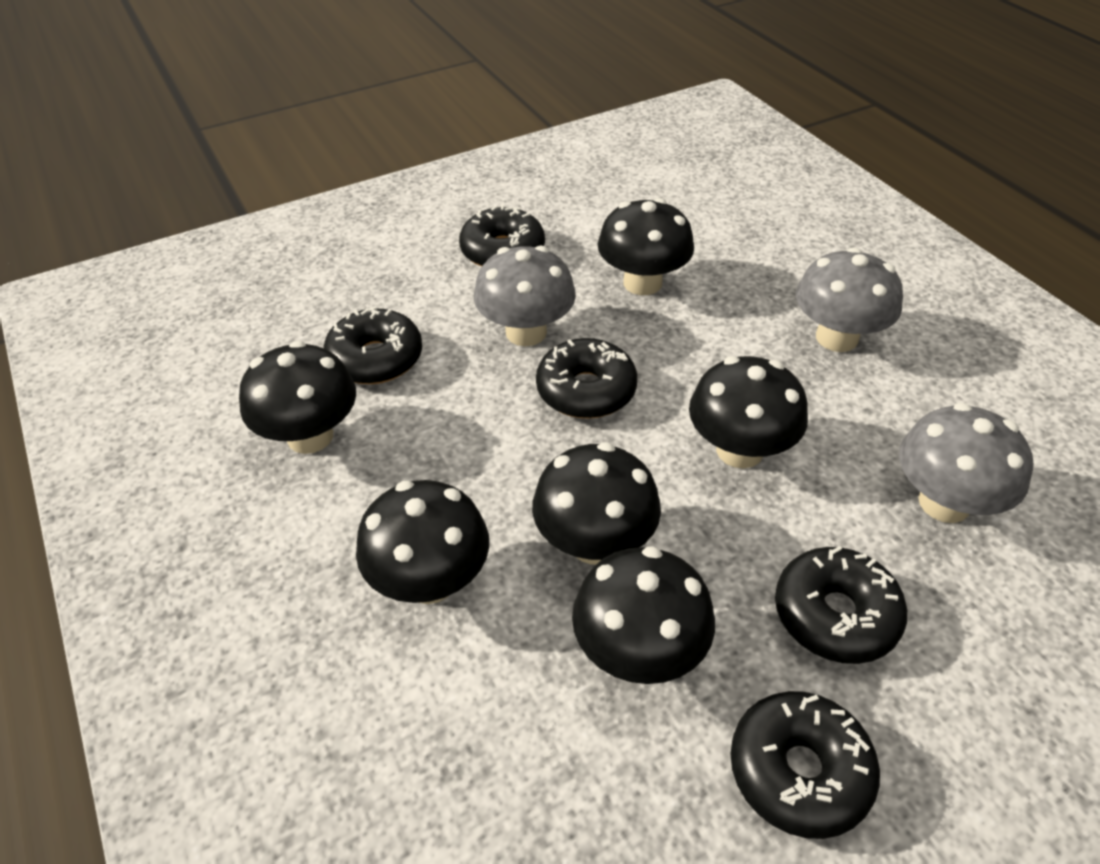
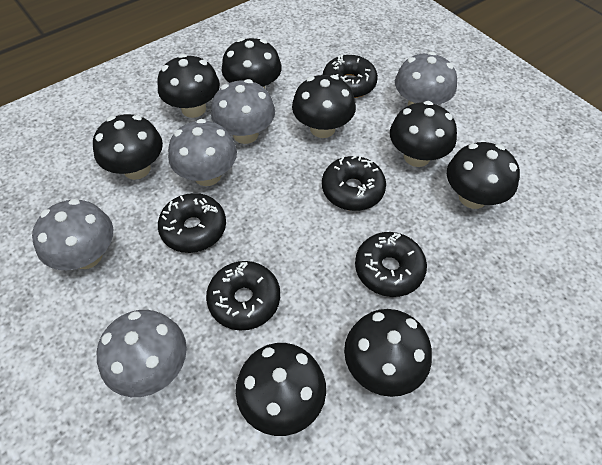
black mushroom: [239,341,356,454] [356,480,489,604] [532,442,661,565] [572,546,715,684] [598,198,694,295] [689,356,808,469] = 6 -> [93,114,163,180] [157,54,220,118] [222,38,282,89] [236,343,326,436] [292,75,356,138] [344,309,432,397] [390,101,457,167] [447,142,520,209] = 8
grey mushroom: [474,246,576,346] [796,247,903,352] [899,403,1033,523] = 3 -> [32,199,113,270] [97,310,187,397] [168,119,237,186] [211,79,275,144] [395,52,457,106] = 5

